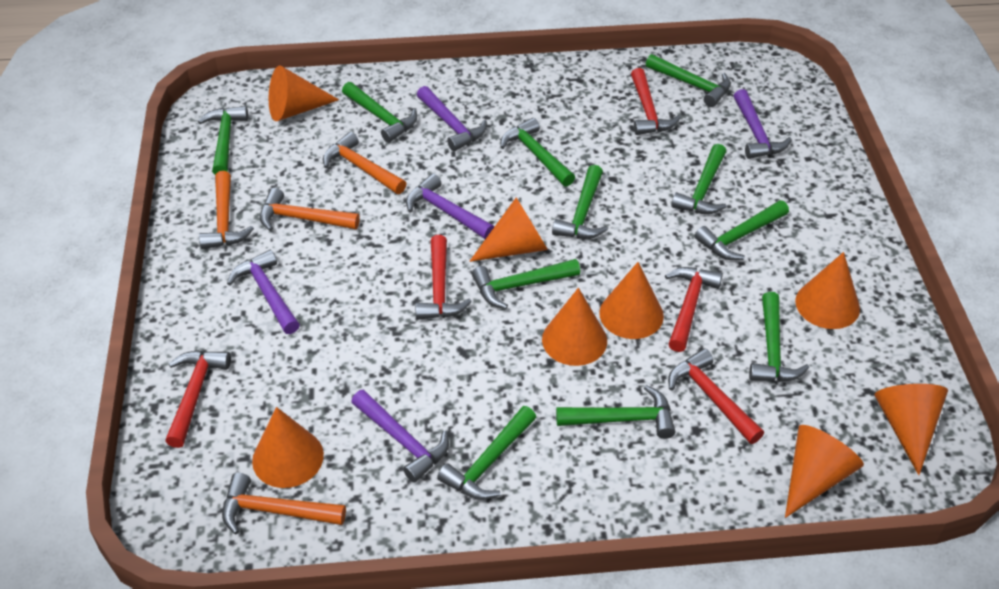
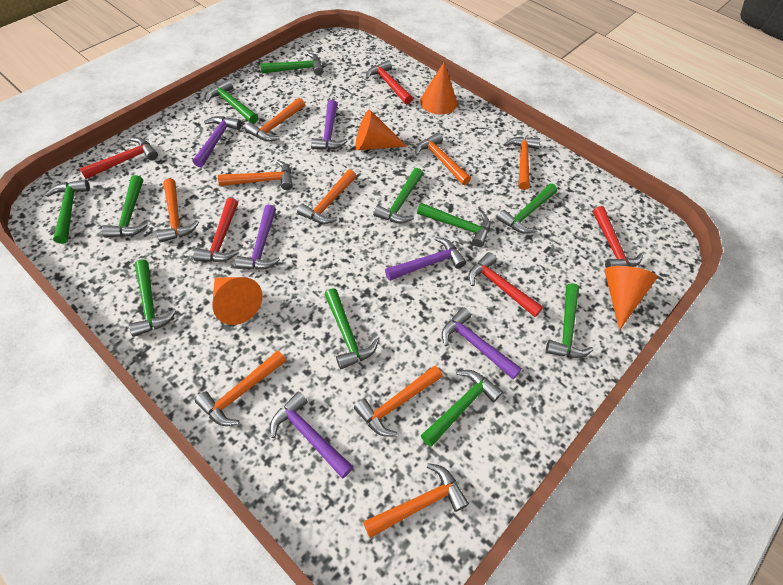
orange cone: [252,407,324,488] [269,65,339,121] [470,197,548,262] [542,288,607,366] [599,262,664,339] [785,425,864,518] [795,252,860,329] [874,384,948,475] = 8 -> [213,277,263,325] [355,110,407,150] [420,63,457,115] [604,266,657,330] = 4
orange hammer: [199,171,254,249] [222,473,346,534] [260,188,360,231] [323,132,407,194] = 4 -> [157,178,199,242] [195,350,286,426] [218,160,293,190] [245,98,305,142] [297,169,357,224] [354,365,443,437] [363,463,469,538] [415,132,471,185] [504,137,540,190] = 9
purple hammer: [227,250,300,334] [351,390,449,482] [406,174,494,239] [417,86,487,151] [734,89,792,159] = 5 -> [193,116,241,167] [235,205,280,270] [270,391,354,478] [311,100,348,150] [385,237,466,281] [442,307,522,379] = 6

